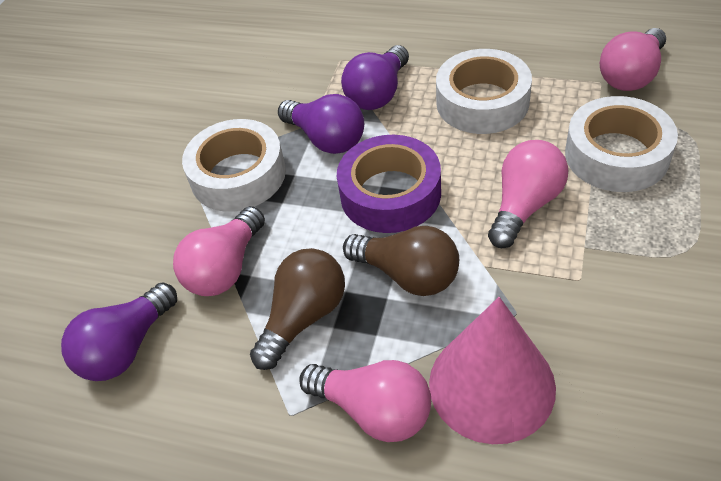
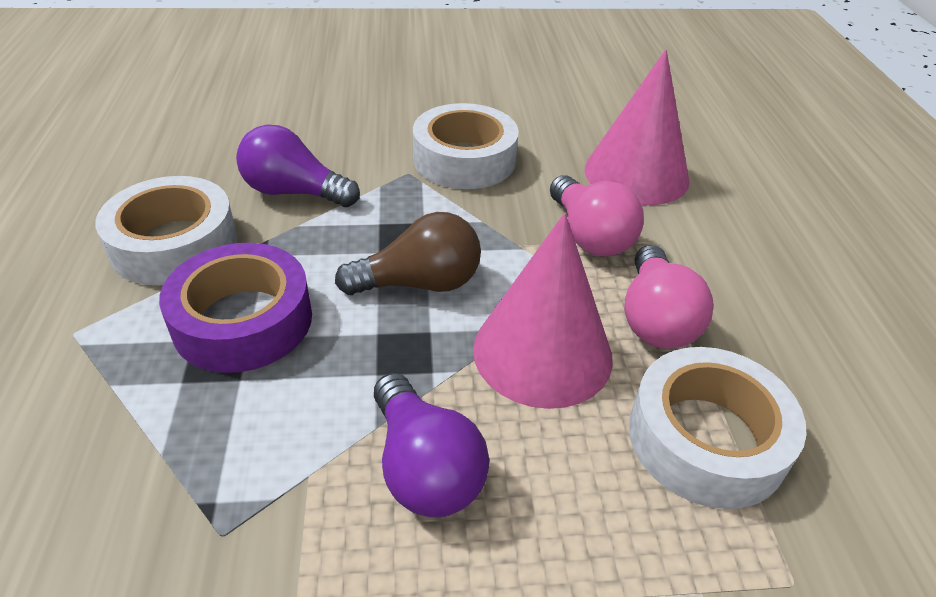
brown light bulb: [250,248,345,370] [343,226,459,296] = 2 -> [335,212,481,295] = 1
pink cone: [429,297,556,444] = 1 -> [473,213,613,409] [585,50,690,205] = 2
pink light bulb: [173,206,265,296] [299,360,431,442] [488,140,568,248] [600,28,666,91] = 4 -> [550,175,644,257] [624,245,714,349] = 2
purple light bulb: [61,282,177,381] [278,94,364,154] [341,45,409,110] = 3 -> [236,124,360,207] [374,373,489,518] = 2

